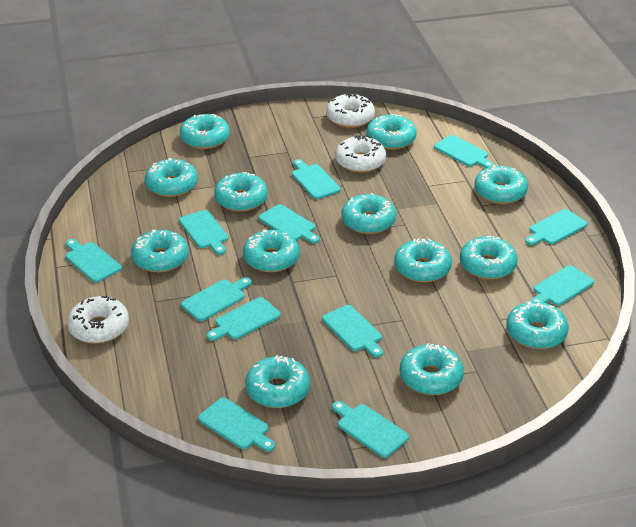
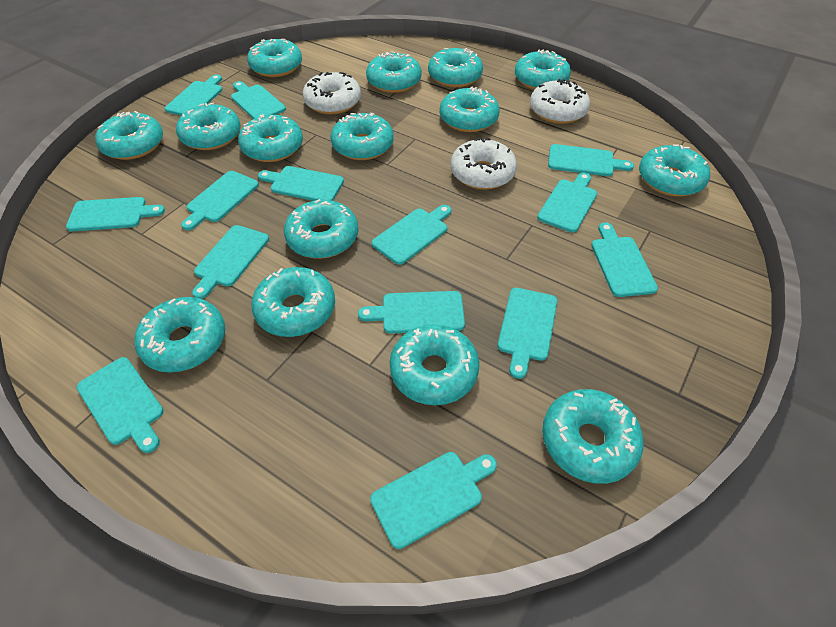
turquoise cutting board: [66,239,122,283] [179,210,228,255] [181,277,252,321] [198,398,275,452] [207,297,281,341] [258,204,320,244] [292,159,341,199] [322,305,383,357] [332,401,409,458] [434,135,494,168] [525,209,588,245] [531,265,594,306] = 12 -> [66,197,165,231] [76,357,164,453] [165,74,222,116] [181,171,259,231] [192,225,269,299] [231,81,286,119] [258,166,344,201] [358,291,465,334] [370,452,497,549] [372,205,451,265] [497,288,557,379] [537,172,597,233] [548,144,634,176] [591,222,658,297] = 14
turquoise donut: [131,229,189,273] [145,158,198,197] [180,114,230,149] [214,172,268,212] [243,229,300,272] [245,355,310,408] [341,193,396,234] [366,114,417,150] [394,238,452,282] [400,343,464,395] [460,236,518,279] [474,165,528,204] [506,301,569,349] = 13 -> [95,111,163,160] [134,297,225,373] [176,102,241,150] [238,114,303,162] [247,39,302,77] [251,267,335,337] [284,199,359,259] [330,113,394,160] [366,51,422,93] [390,324,479,405] [428,48,483,87] [440,87,500,132] [515,50,571,90] [542,389,644,484] [639,145,710,196] = 15

